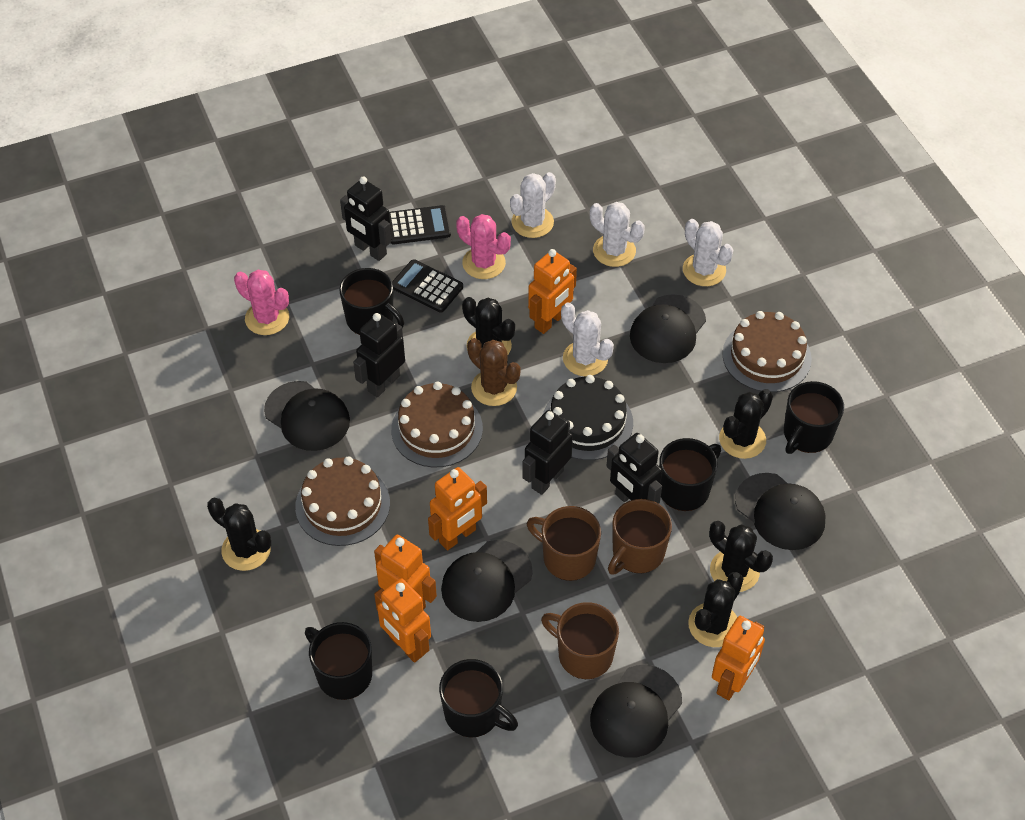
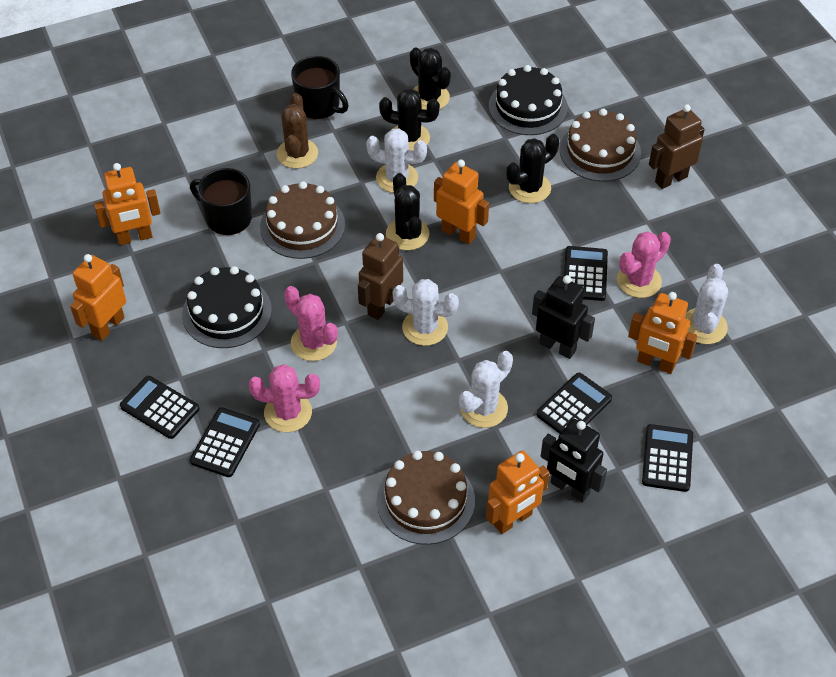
black cactus: [207,498,271,571] [462,297,515,354] [688,572,743,647] [709,521,773,592] [719,389,773,459] = 5 -> [379,88,440,151] [386,173,429,251] [410,47,451,110] [506,134,559,203] = 4
black cake: [543,375,633,460] = 1 -> [182,266,272,348] [489,65,568,135] = 2
black calculator: [389,205,451,244] [392,259,463,313] = 2 -> [120,376,199,439] [190,407,260,477] [536,373,612,434] [564,246,608,301] [642,424,693,492] = 5
black cap: [264,381,350,451] [441,540,533,622] [590,665,682,758] [630,294,706,363] [735,473,825,550] = 5 -> none = 0
black mug: [305,622,372,700] [339,268,404,335] [439,659,518,737] [659,438,721,511] [784,381,844,454] = 5 -> [190,168,252,235] [291,56,349,119] = 2
black robot: [340,176,392,261] [353,313,405,398] [522,410,573,495] [607,433,662,504] = 4 -> [532,275,595,359] [541,419,607,503] = 2
brown mug: [527,506,601,581] [541,602,619,679] [608,499,672,575] = 3 -> none = 0
brown robot: none = 0 -> [358,233,403,320] [649,104,705,189] = 2
pink cactus: [234,270,289,335] [456,214,511,279] = 2 -> [248,364,320,432] [284,286,338,361] [617,231,671,298] = 3

